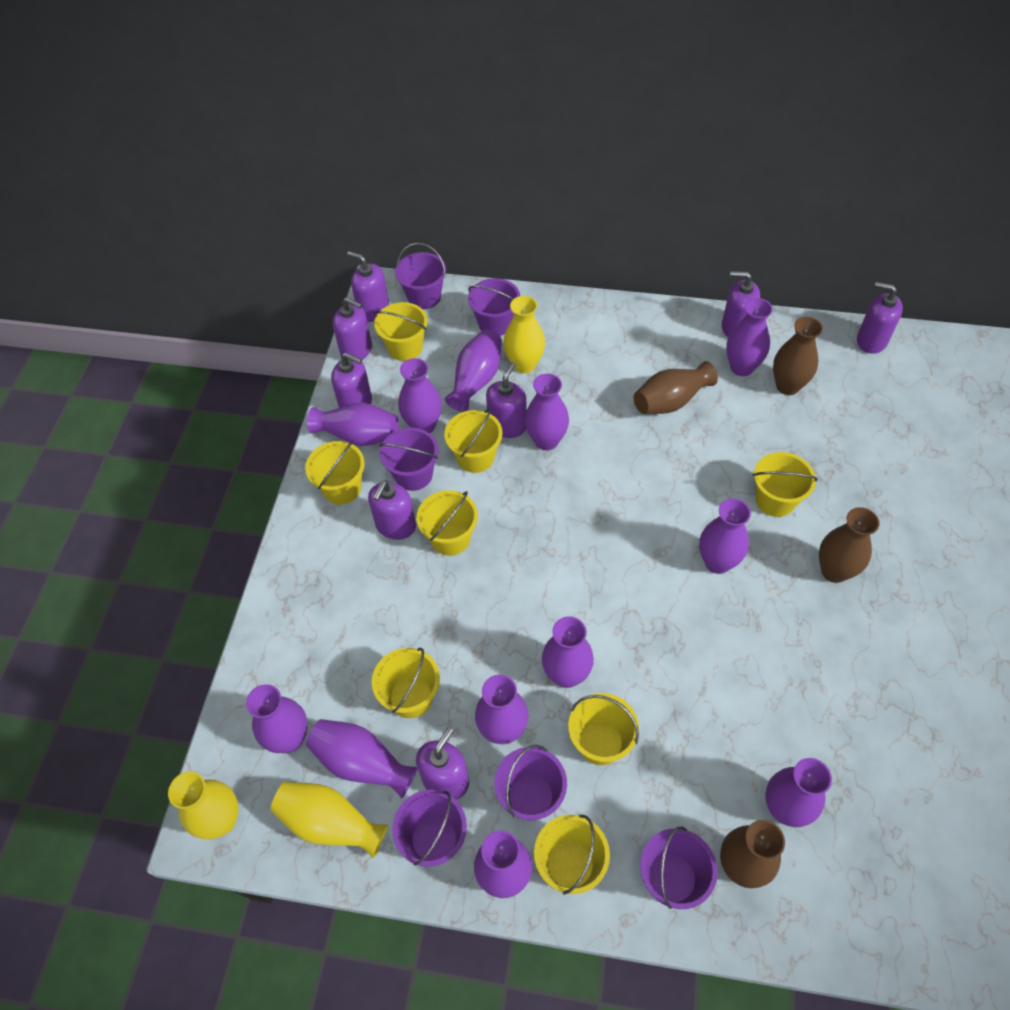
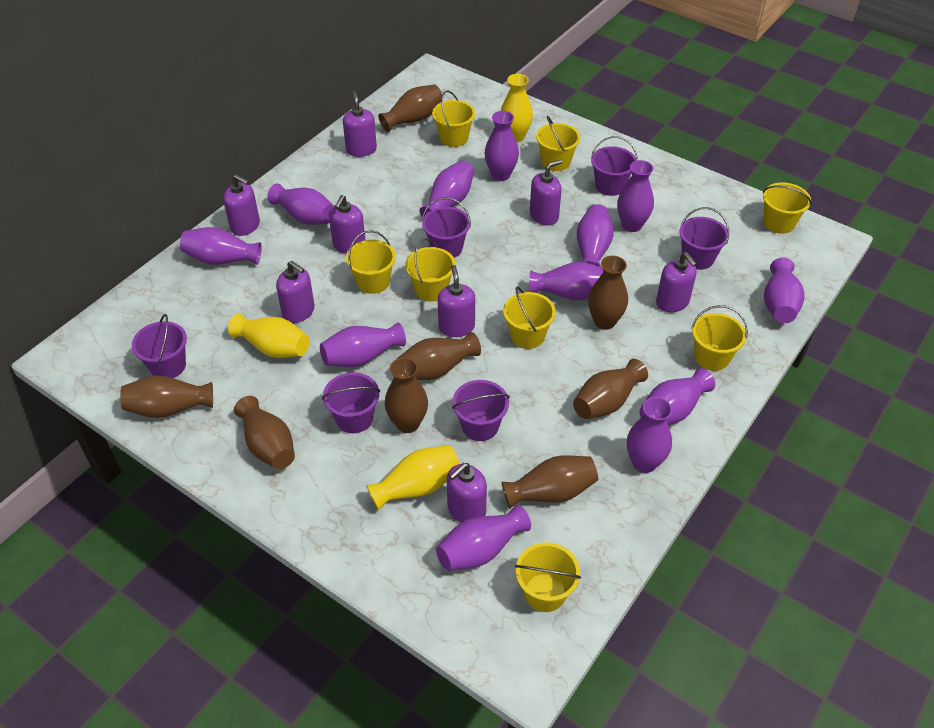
brown vase: [634,361,718,414] [720,820,785,888] [773,317,823,395] [819,507,880,583] = 4 -> [120,376,213,418] [234,396,295,469] [378,84,442,132] [385,357,428,433] [397,332,481,380] [501,456,598,509] [573,359,648,419] [588,256,628,330] = 8

